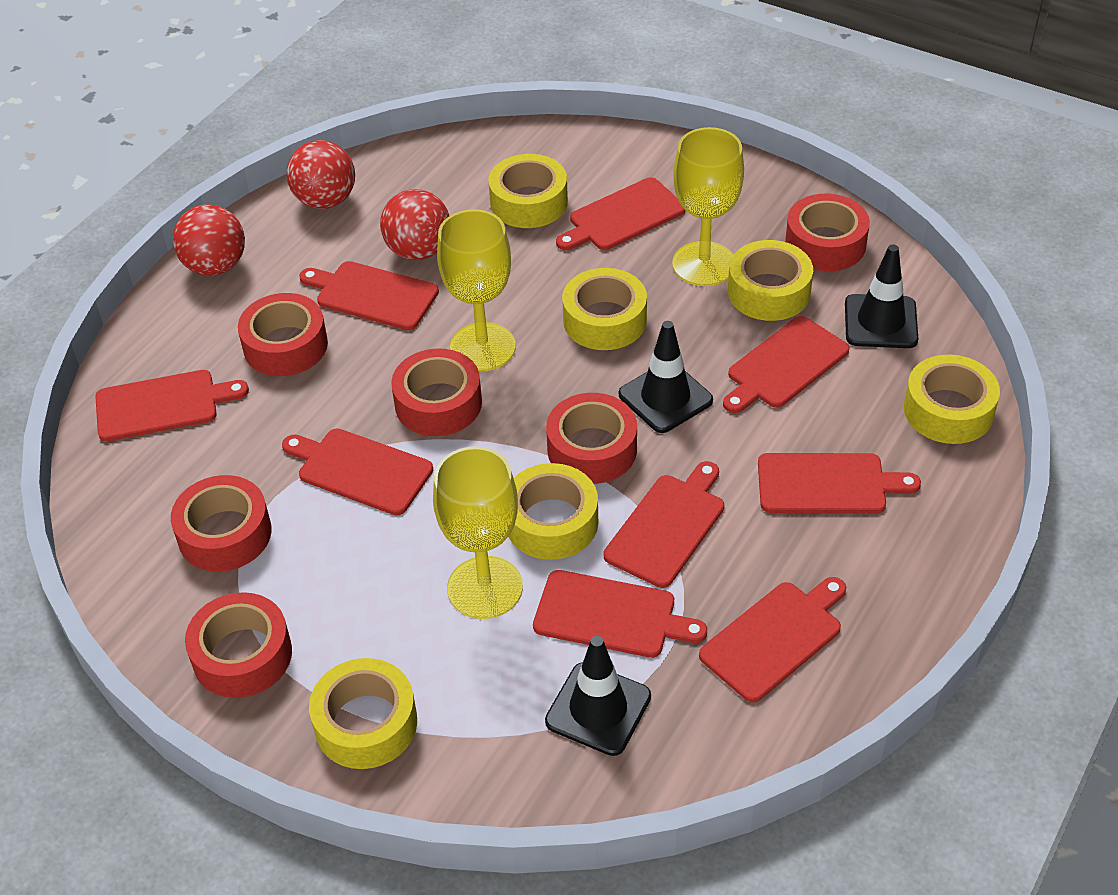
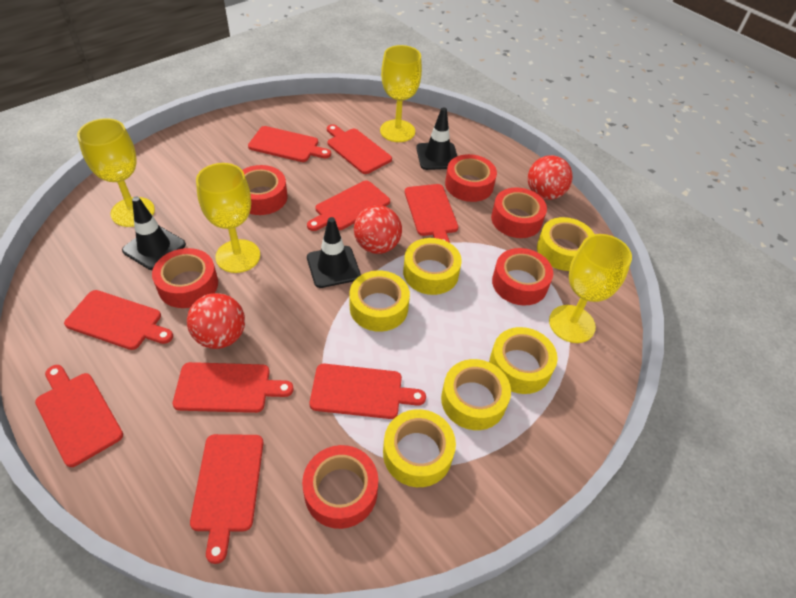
yellow goblet: [433,446,523,619] [437,209,516,372] [672,127,744,286] = 3 -> [77,118,155,227] [196,163,260,273] [380,45,422,142] [549,234,632,343] = 4

